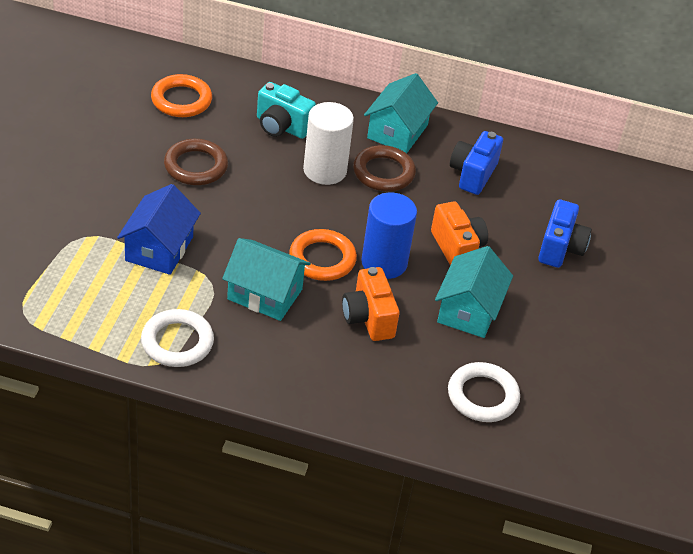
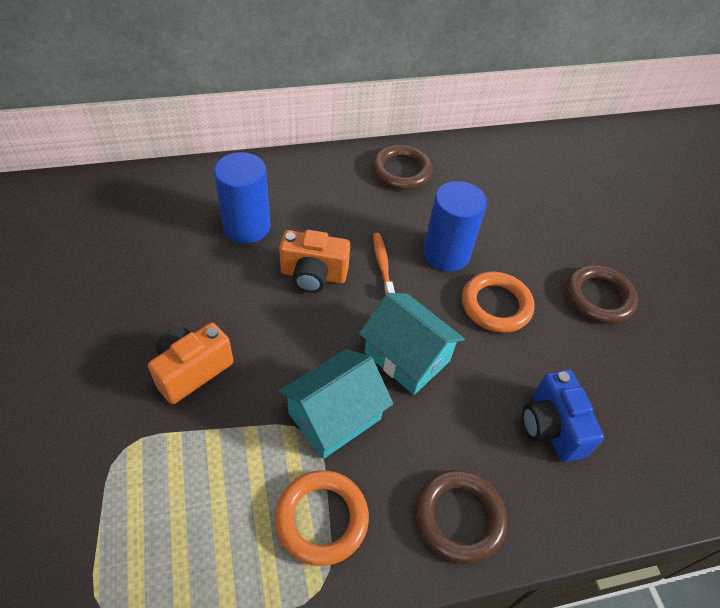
blue camera: [450,131,503,195] [538,199,592,268] = 2 -> [522,370,604,462] = 1
blue cylinder: [361,193,417,279] = 1 -> [214,152,271,244] [424,181,487,272] = 2
blue house: [117,184,201,275] = 1 -> none = 0
brown ring: [164,139,228,185] [353,145,416,192] = 2 -> [371,145,433,190] [415,470,507,564] [566,265,638,324] = 3
orange toothbrush: none = 0 -> [373,233,395,295] = 1
turquoise camera: [257,82,316,139] = 1 -> none = 0
turquoise house: [222,238,311,321] [364,73,438,154] [435,246,513,338] = 3 -> [279,349,393,459] [359,293,465,395] = 2
white cylinder: [303,102,354,185] = 1 -> none = 0
white ring: [141,309,214,367] [448,362,520,422] = 2 -> none = 0

